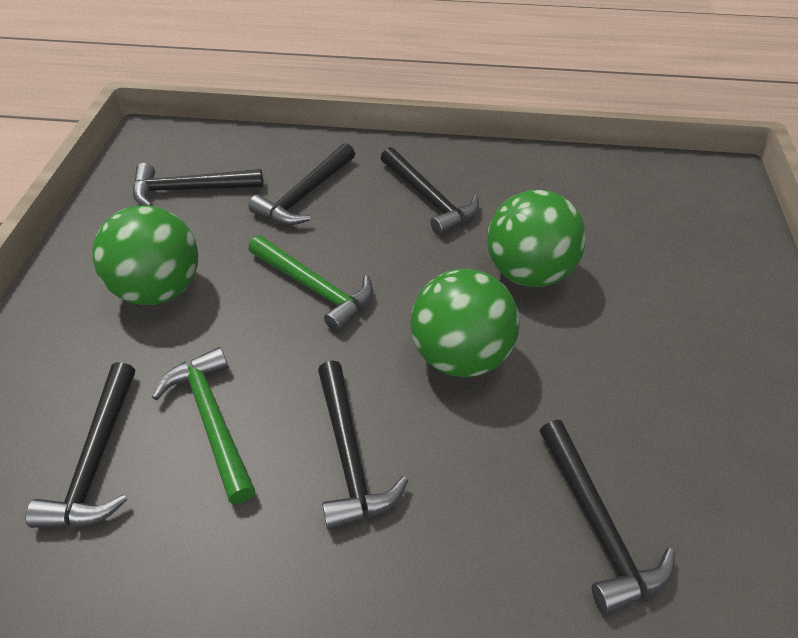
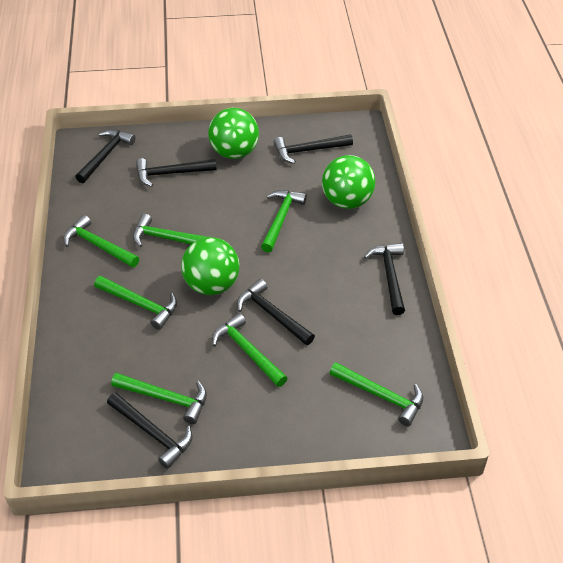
green hammer: [152,347,255,504] [248,235,373,332] = 2 -> [63,215,139,268] [94,276,177,330] [111,373,207,424] [133,214,207,247] [212,313,288,387] [261,190,307,253] [330,362,423,426] = 7

